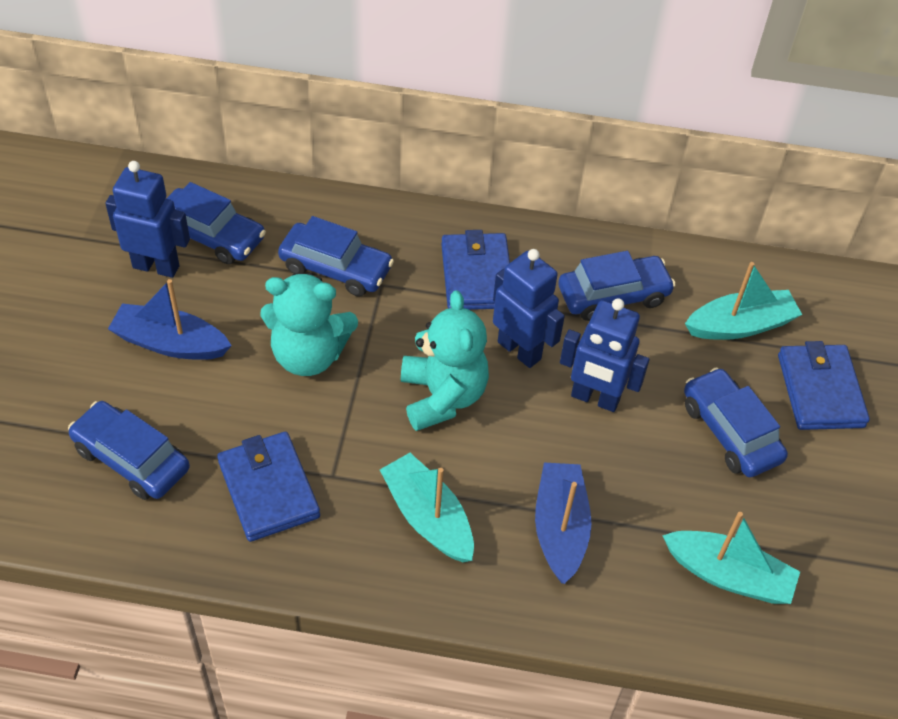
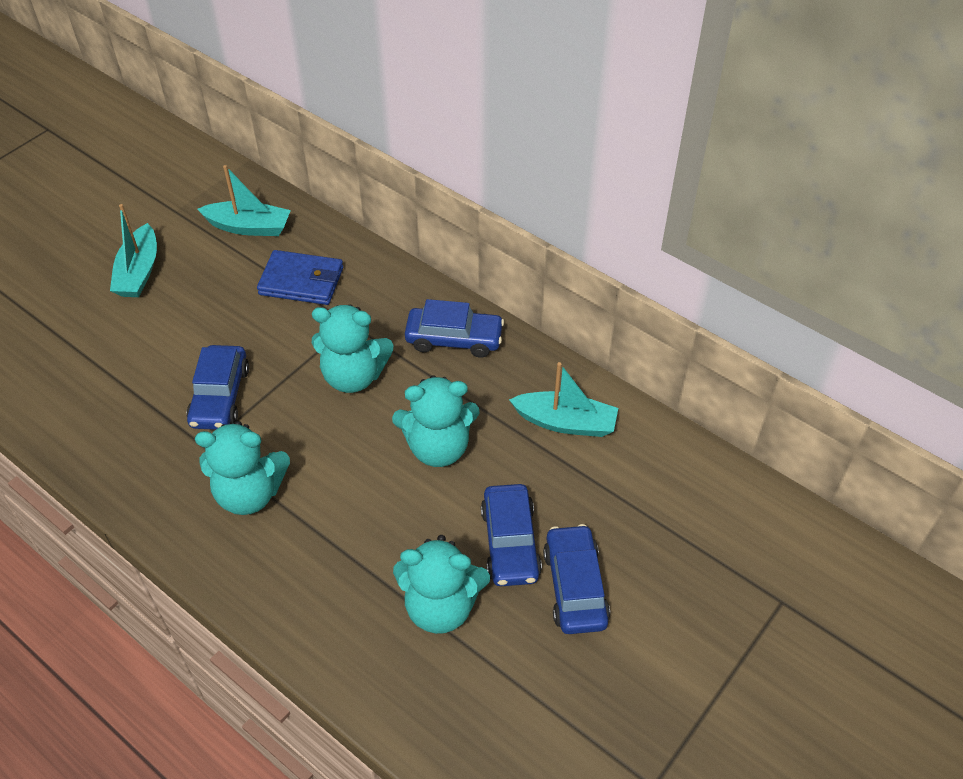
blue boat: [108,279,232,360] [535,463,592,584] = 2 -> none = 0
blue car: [68,401,190,500] [166,182,266,264] [278,216,394,297] [558,251,675,321] [684,367,788,477] = 5 -> [187,345,249,430] [405,299,504,358] [481,484,542,586] [543,524,610,634] = 4
blue robot: [105,161,190,278] [493,249,565,368] [560,298,650,412] = 3 -> none = 0
blue wallet: [217,432,320,542] [441,230,510,310] [778,341,870,430] = 3 -> [257,250,343,305] = 1
turquoise teddy bear: [260,273,358,376] [401,290,489,431] = 2 -> [195,421,290,515] [312,305,393,393] [392,375,479,467] [393,535,490,634] = 4

